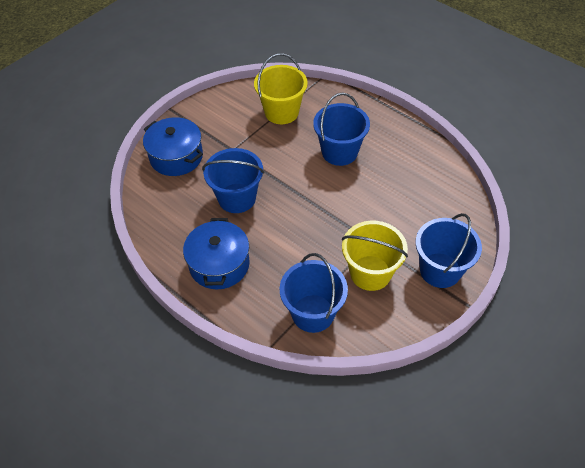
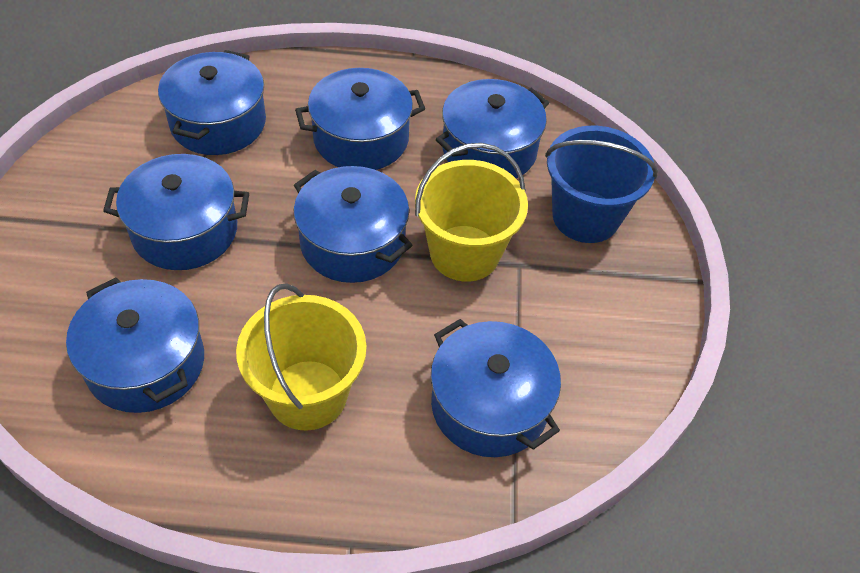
blue bucket: [202,148,264,213] [280,253,348,333] [313,93,370,166] [415,213,482,288] = 4 -> [545,126,658,243] = 1
blue pot: [143,117,203,176] [183,218,250,289] = 2 -> [66,278,204,413] [103,154,249,270] [158,50,266,155] [294,166,413,283] [295,68,425,170] [431,319,561,457] [436,79,549,179] = 7

